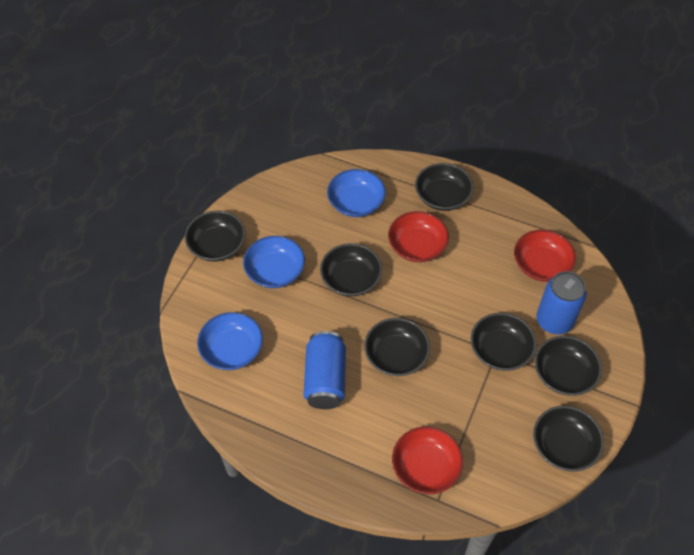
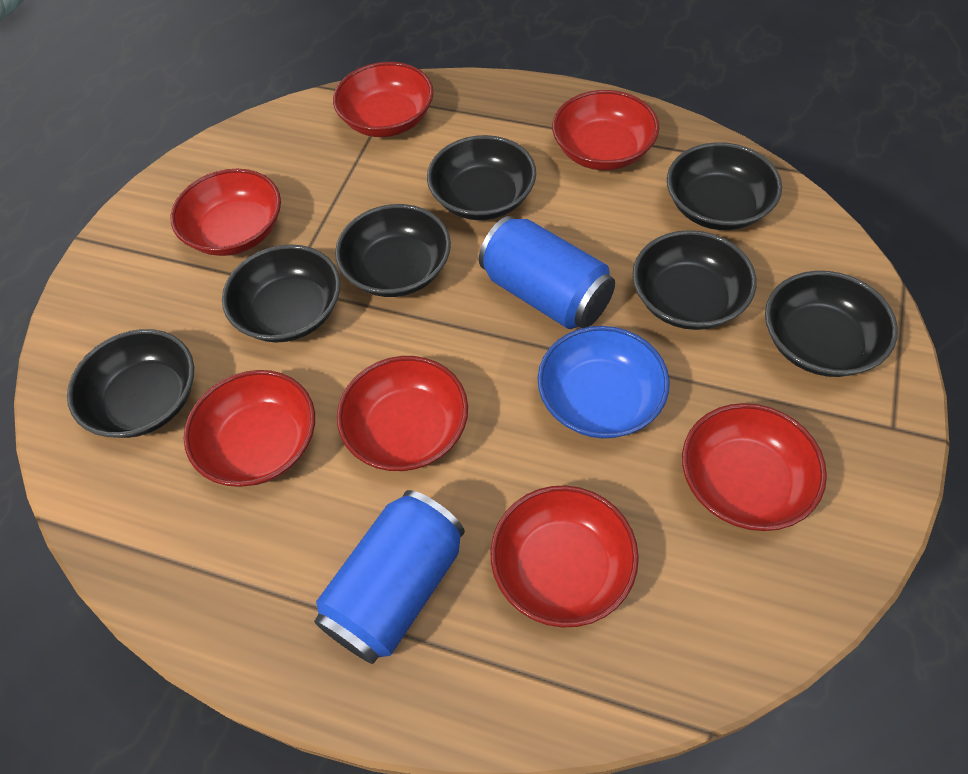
blue bowl: [197,312,263,370] [243,236,305,288] [327,169,386,217] = 3 -> [538,326,670,438] = 1
red bowl: [388,211,449,262] [392,427,463,494] [514,230,576,282] = 3 -> [171,169,281,256] [184,370,315,487] [333,62,434,137] [337,356,468,471] [490,485,639,627] [552,90,659,170] [682,403,827,531] = 7

